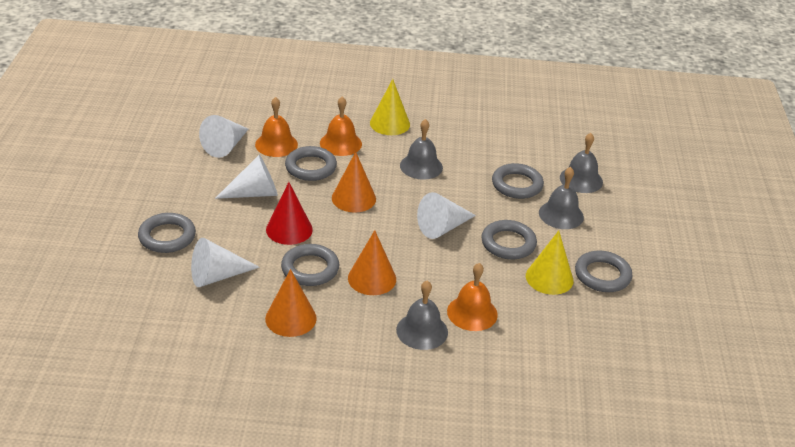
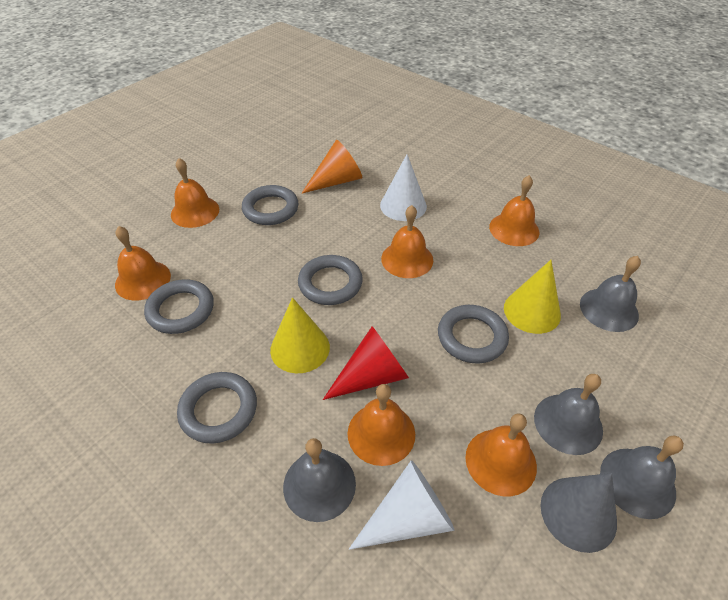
grey cone: none = 0 -> [541,473,617,553] = 1
grey ring: [138,213,196,253] [281,244,339,286] [285,146,337,181] [481,220,537,259] [492,163,544,199] [575,251,632,292] = 6 -> [144,279,214,334] [177,372,257,444] [242,185,298,225] [298,255,363,305] [438,305,509,364] = 5
orange bell: [255,97,298,157] [320,97,362,156] [447,263,498,331] = 3 -> [115,226,171,301] [171,158,219,228] [347,384,415,466] [381,205,433,278] [465,413,537,496] [489,175,539,246] = 6
orange cone: [265,269,317,337] [332,151,376,213] [348,230,396,295] = 3 -> [302,140,362,193] = 1
white cone: [191,238,260,287] [199,115,248,158] [215,155,278,199] [417,192,476,239] = 4 -> [349,460,454,550] [380,154,427,221] = 2

